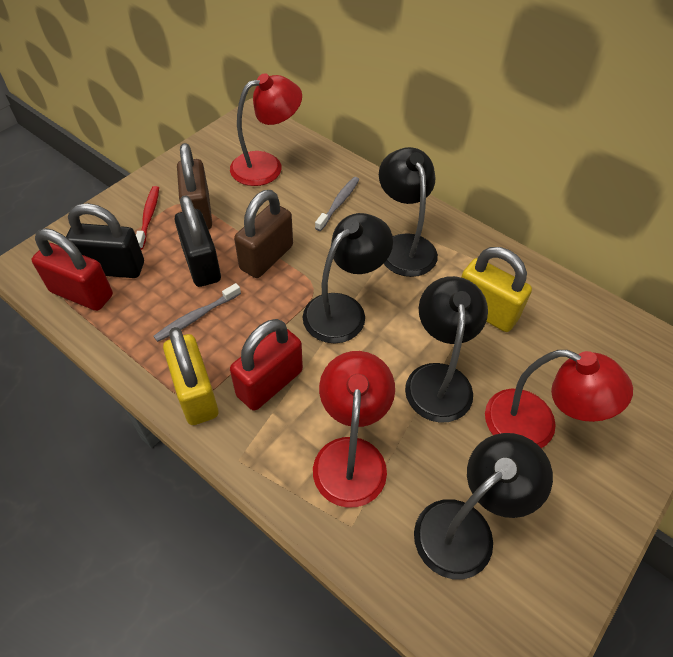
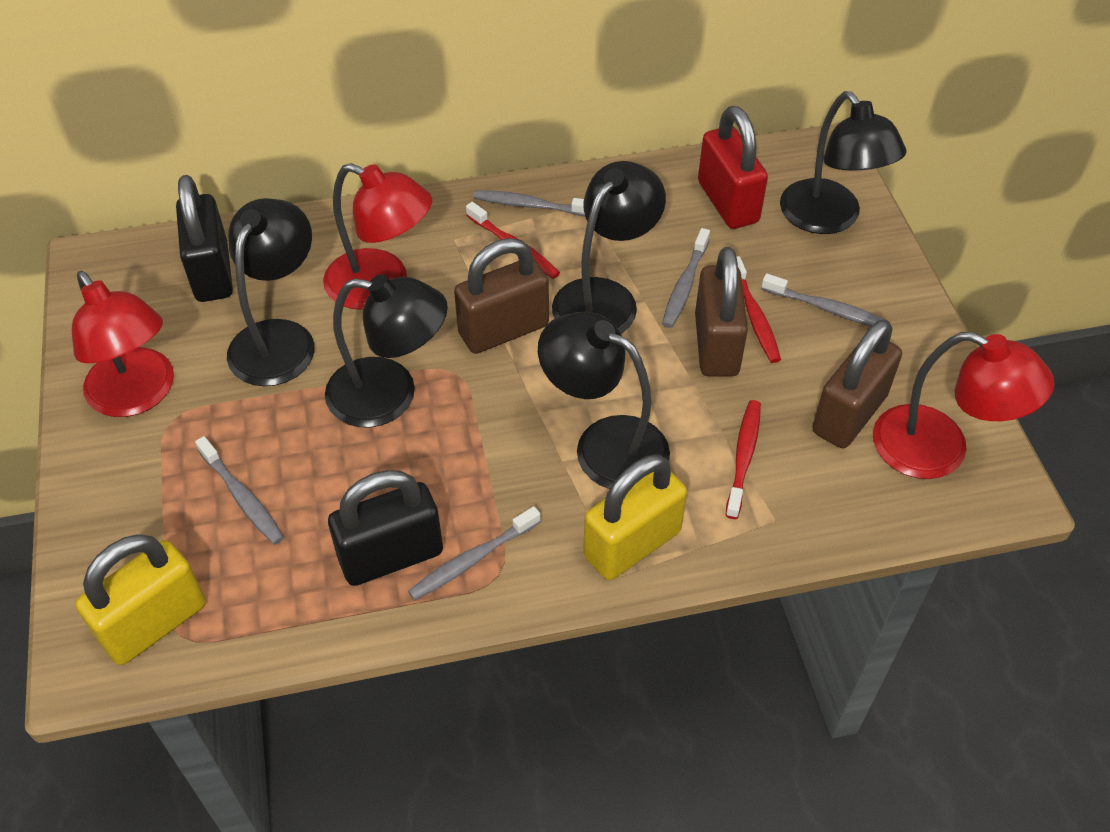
black lamp: [302,213,393,344] [379,147,438,277] [405,276,488,423] [414,433,553,579] = 4 -> [227,198,315,386] [325,274,448,428] [538,312,670,489] [552,161,666,334] [780,91,907,234] = 5
brown padlock: [177,143,212,230] [234,190,293,278] = 2 -> [454,238,549,354] [695,247,748,377] [812,319,902,448] = 3
grey toothbrush: [153,283,241,342] [315,177,359,231] = 2 -> [195,436,284,545] [408,506,541,601] [474,190,585,216] [662,228,710,328] [762,274,890,327] = 5
red padlock: [32,228,113,311] [230,319,303,411] = 2 -> [698,106,768,229] = 1
red toothbrush: [136,186,159,250] = 1 -> [466,202,560,279] [725,400,761,519] [737,256,781,363] = 3

